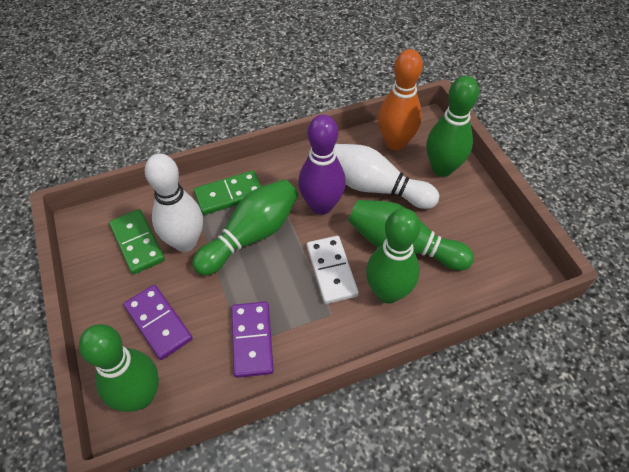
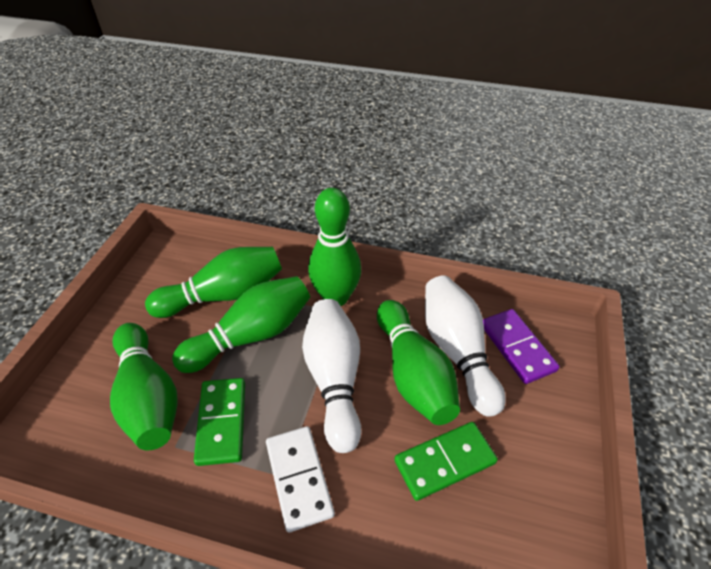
orange bowling pin: [378,49,423,151] = 1 -> none = 0
purple bowling pin: [298,115,346,215] = 1 -> none = 0
purple domino: [123,285,193,360] [231,301,274,378] = 2 -> [483,309,559,384] = 1

